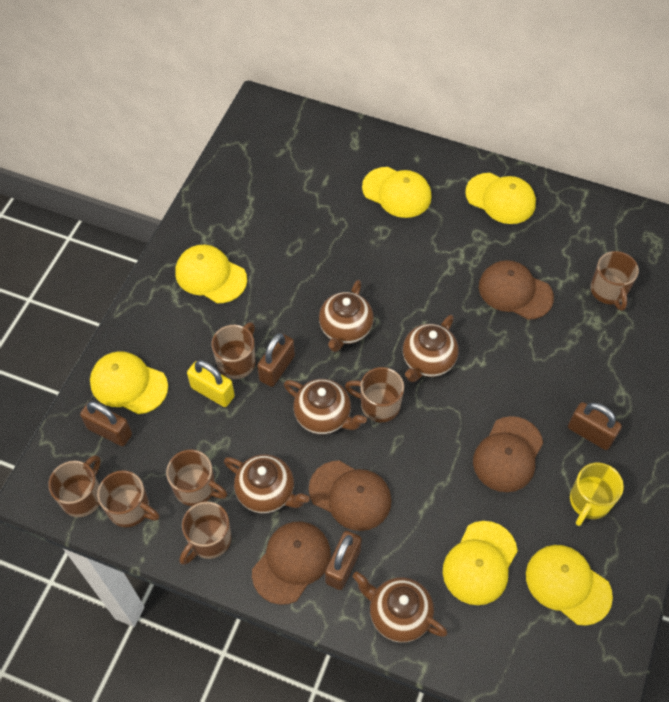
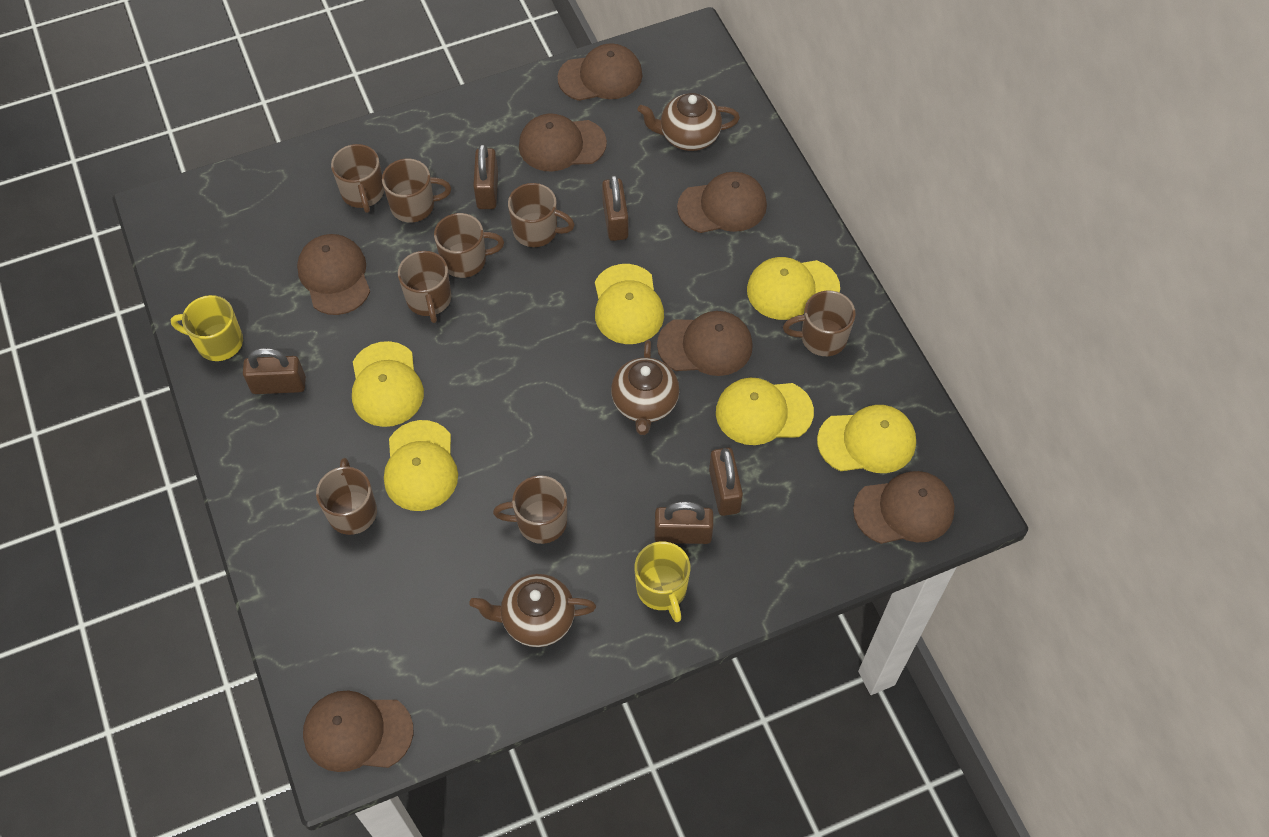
brown cap: [252,521,331,605] [309,460,391,531] [473,416,543,492] [479,260,554,320] = 4 -> [297,234,370,315] [303,690,413,772] [519,113,607,171] [558,43,642,101] [657,311,753,376] [677,172,767,233] [853,471,955,544] = 7
brown mug: [48,455,101,517] [97,470,160,527] [166,450,227,506] [180,501,231,565] [211,322,256,379] [345,367,404,422] [590,251,639,311] = 7 -> [316,458,377,535] [331,144,384,213] [382,159,451,222] [398,251,451,323] [434,213,504,278] [493,475,567,544] [508,183,575,247] [783,291,856,356] = 8
brown padlock: [80,401,132,446] [257,333,295,387] [325,531,362,590] [568,402,622,450] = 4 -> [243,348,306,394] [473,143,498,209] [602,174,628,241] [655,501,714,544] [709,448,743,516] = 5
brown teapot: [224,454,310,513] [284,379,367,434] [319,280,374,352] [353,572,447,643] [403,315,459,382] = 5 -> [469,574,596,647] [611,340,679,435] [638,93,740,151] = 3
yellow mug: [570,463,624,526] = 1 -> [171,295,243,361] [635,542,691,622] = 2
yellow padlock: [187,360,235,407] = 1 -> none = 0

